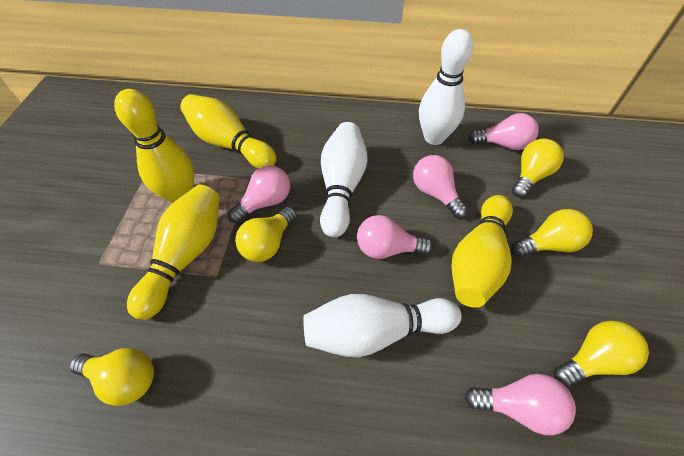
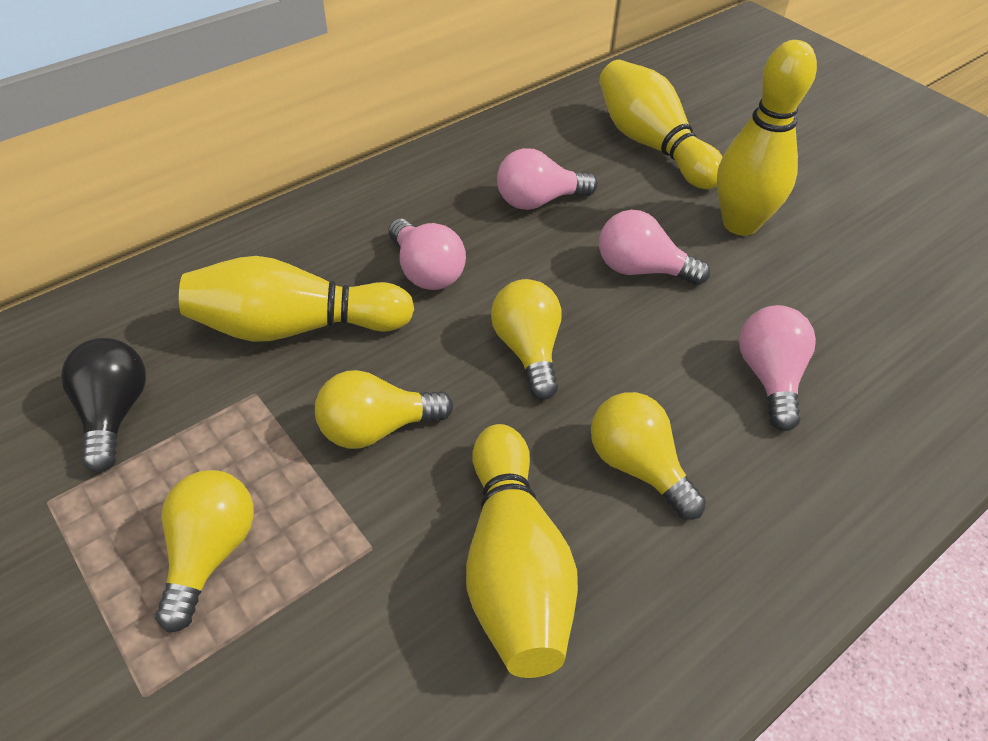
black light bulb: none = 0 -> [61,338,146,473] = 1
pink light bulb: [228,165,290,223] [357,215,433,259] [413,155,468,218] [465,374,576,435] [468,113,539,150] = 5 -> [388,219,466,290] [497,148,598,210] [599,210,710,285] [739,305,816,431] = 4
white bowling pin: [303,294,462,357] [320,122,367,237] [419,29,473,145] = 3 -> none = 0
yellow light bulb: [69,348,154,406] [235,207,297,262] [512,138,564,197] [512,209,593,257] [554,321,649,387] = 5 -> [155,470,254,633] [315,370,453,449] [491,279,561,400] [591,392,706,520] = 4

